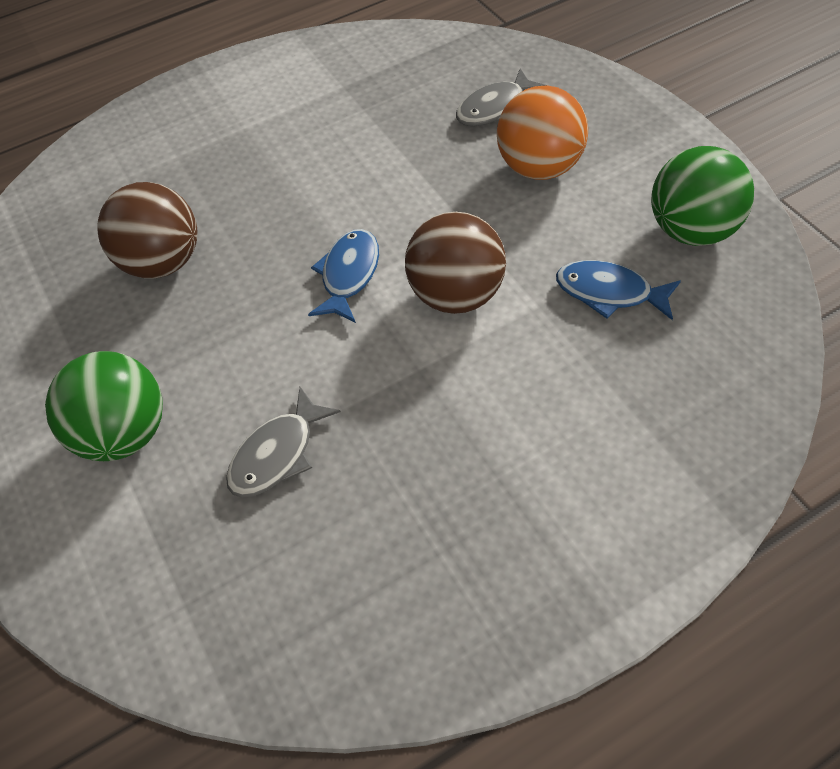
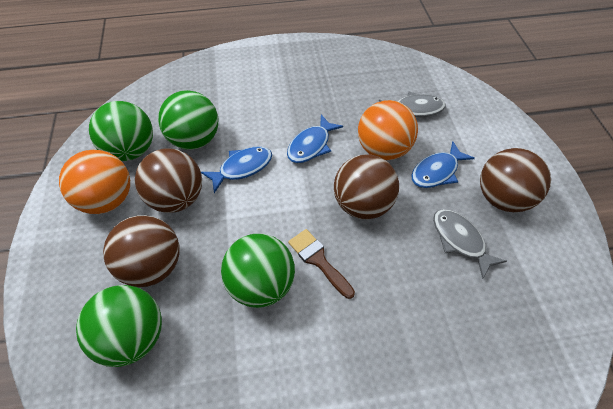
blue fish: [308,229,379,323] [556,260,681,320] = 2 -> [201,146,272,193] [287,115,343,163] [411,141,475,188] = 3
brown ball: [97,182,197,279] [405,212,506,314] = 2 -> [103,215,180,287] [135,148,202,213] [334,154,399,219] [480,148,551,212] = 4
brown brush: none = 0 -> [288,229,355,299] = 1
green ball: [45,351,163,461] [651,146,754,246] = 2 -> [76,285,162,367] [89,101,153,161] [158,90,218,150] [221,234,295,308] = 4
orange ball: [497,85,588,180] = 1 -> [59,150,130,214] [358,100,418,160] = 2

